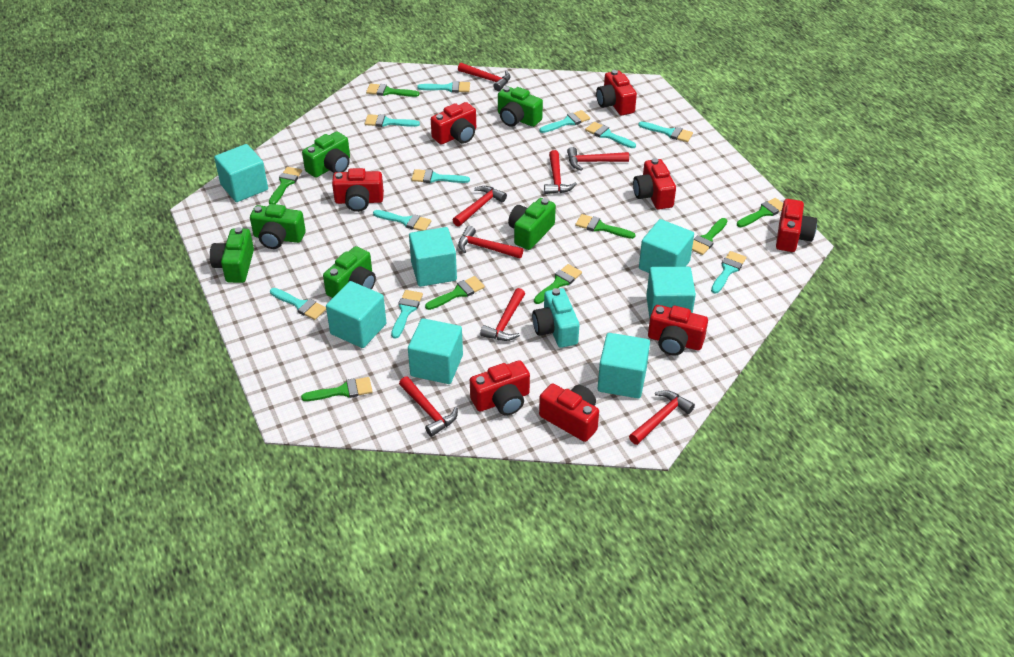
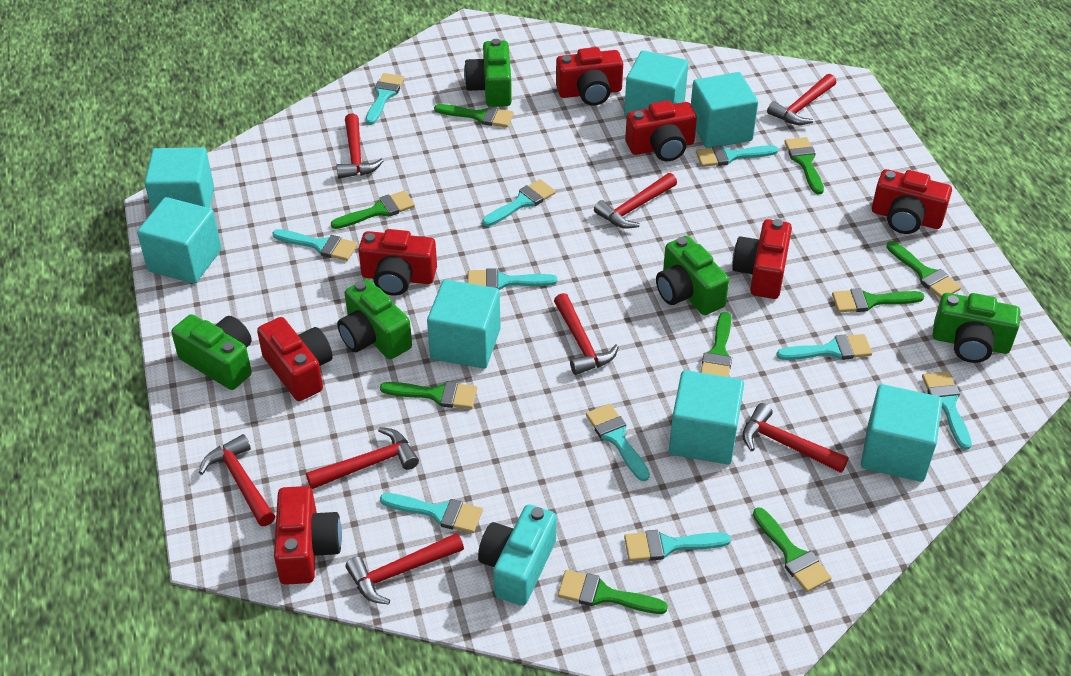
green brush: [269,167,302,204] [301,377,373,401] [366,84,420,97] [425,276,485,310] [534,264,582,304] [575,214,636,239] [692,218,727,255] [737,198,783,227] = 8 -> [331,191,415,229] [380,381,477,409] [434,104,514,128] [558,570,668,614] [701,312,732,377] [753,507,831,592] [784,137,824,194] [832,288,924,312] [886,241,961,298] = 9
green camera: [210,227,254,283] [250,204,306,249] [302,132,350,178] [323,246,376,298] [498,86,543,127] [508,198,556,250] = 6 -> [171,314,252,390] [337,279,412,359] [464,39,512,107] [656,236,729,315] [933,293,1020,363] = 5
red camera: [332,168,384,212] [431,102,476,144] [470,360,530,415] [539,384,599,442] [596,70,637,115] [633,158,676,209] [648,305,708,356] [776,199,817,252] = 8 -> [257,317,333,401] [274,486,342,585] [358,229,437,296] [556,47,623,106] [625,100,697,161] [732,219,792,299] [872,169,952,234] = 7

